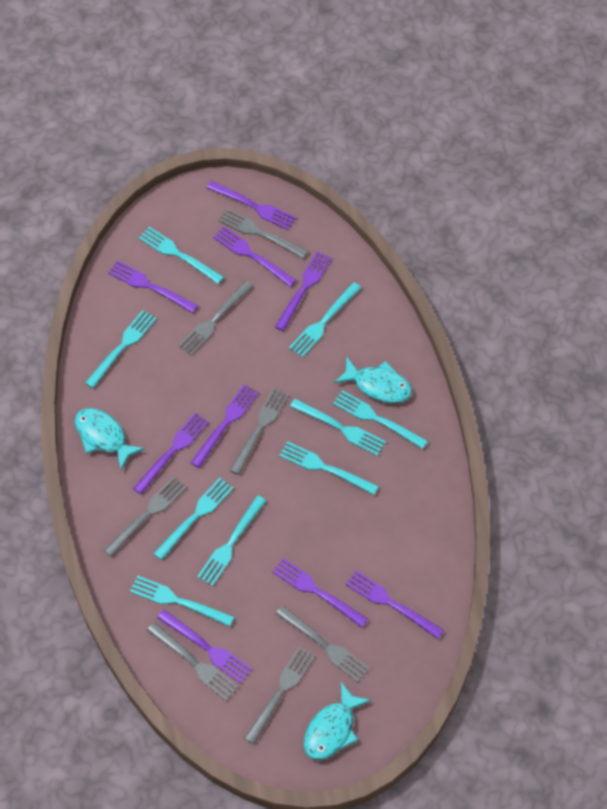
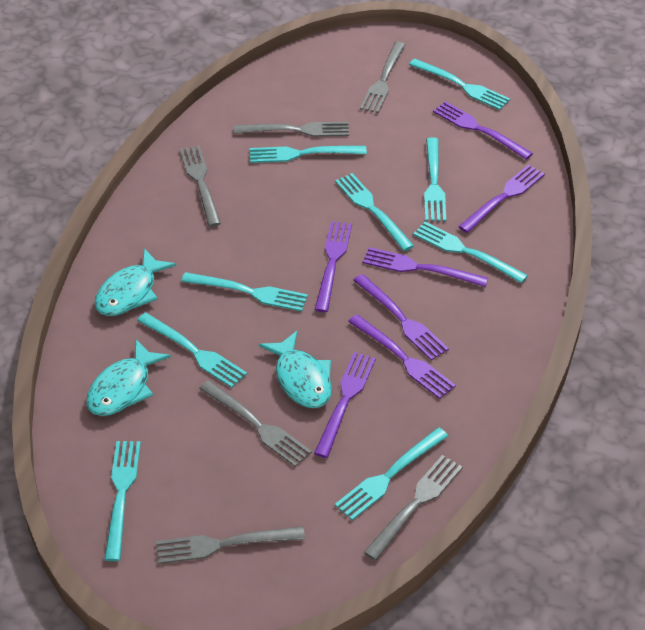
grey fork: [103,476,187,557] [147,622,238,701] [178,281,253,356] [218,208,308,259] [230,388,289,475] [244,647,315,744] [275,605,370,683] = 7 -> [156,526,305,564] [180,145,221,227] [199,380,312,467] [234,122,349,137] [360,42,406,113] [364,455,463,561] = 6
purple fork: [108,260,198,313] [133,413,209,494] [157,610,252,684] [190,385,259,468] [206,181,296,230] [213,226,296,287] [272,558,368,628] [275,251,332,331] [345,570,444,639] = 9 -> [314,352,376,458] [315,221,352,312] [348,314,456,399] [353,274,449,360] [363,247,488,287] [433,101,533,160] [458,164,545,233] = 7

